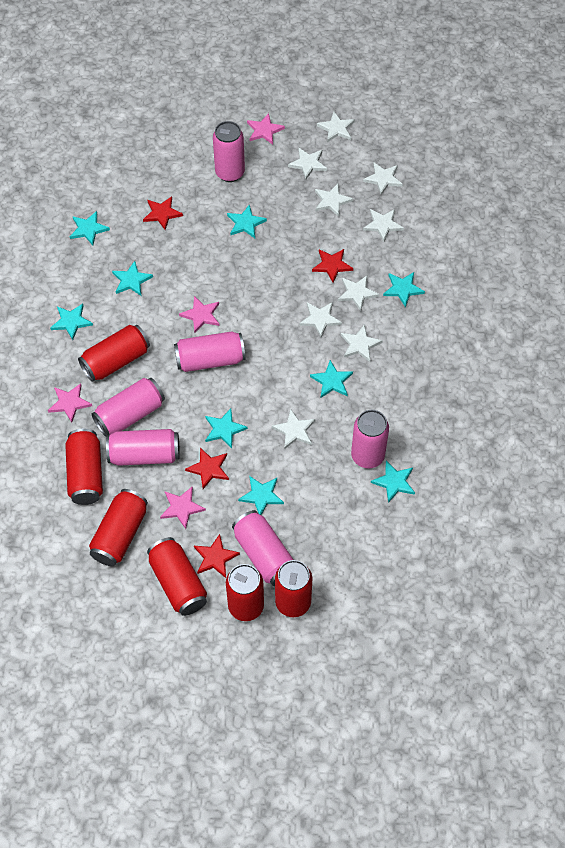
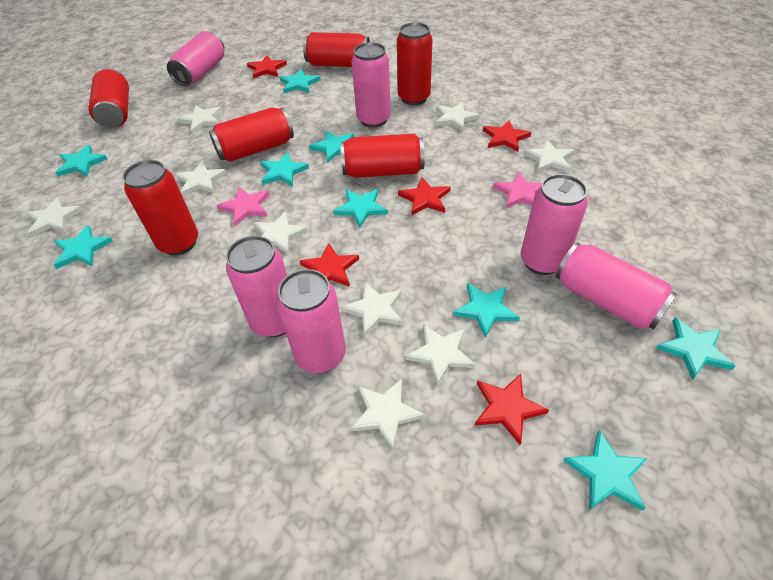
pink star: [48,384,92,423] [160,486,206,529] [179,296,219,333] [247,113,285,145] = 4 -> [217,187,270,226] [493,171,542,208] = 2
red star: [143,196,183,230] [185,448,229,489] [194,534,240,578] [312,249,353,283] = 4 -> [247,55,287,79] [300,243,359,287] [398,177,451,216] [475,374,549,445] [483,120,531,152] = 5

